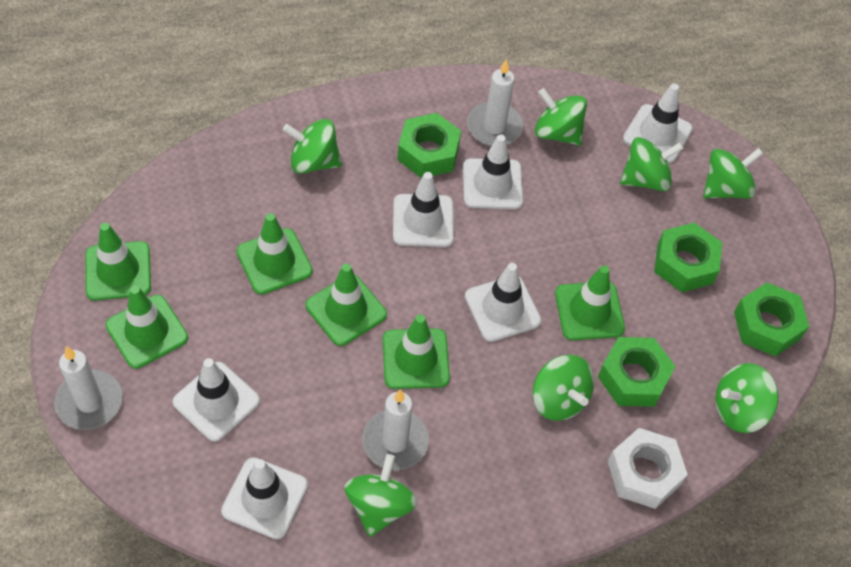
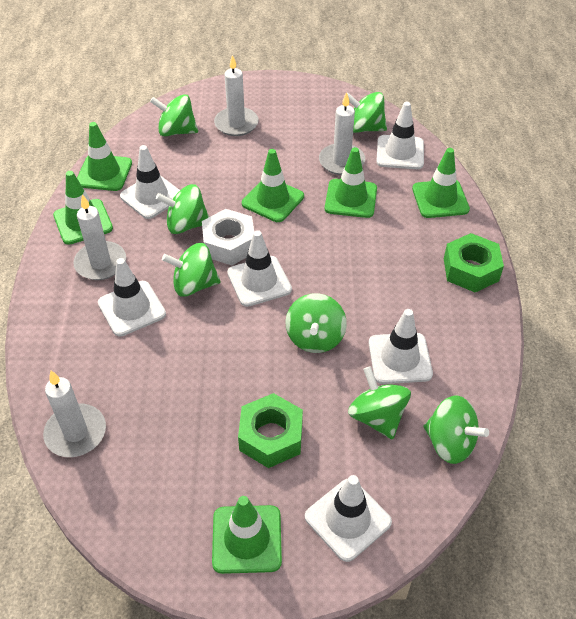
green nut: [398,113,461,178] [598,337,676,407] [654,223,722,292] [734,283,809,357] = 4 -> [238,393,303,468] [444,233,504,293] = 2
white candle: [54,346,123,430] [362,389,429,470] [467,59,523,146] = 3 -> [43,371,106,457] [73,194,126,280] [214,55,259,136] [319,92,365,175] = 4

